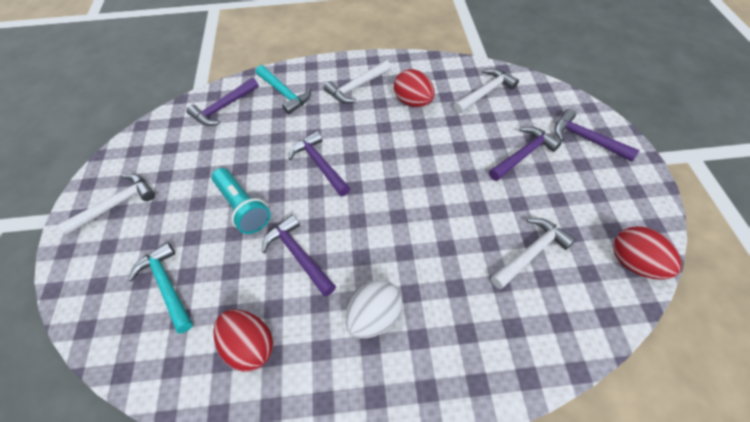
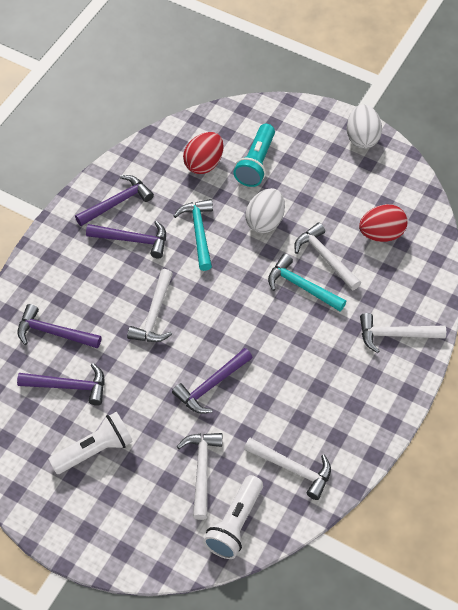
red egg: [213,310,273,372] [394,69,435,107] [613,226,682,280] = 3 -> [183,132,224,174] [359,204,407,242] = 2
white egg: [345,280,403,338] = 1 -> [245,188,285,233] [347,104,382,149] = 2
white flashlight: none = 0 -> [49,412,133,474] [203,475,263,559] = 2
white hammer: [58,174,155,236] [324,60,391,103] [454,68,519,113] [491,218,576,289] = 4 -> [127,269,173,342] [177,433,222,520] [244,438,331,500] [294,223,361,290] [360,313,446,353] = 5

